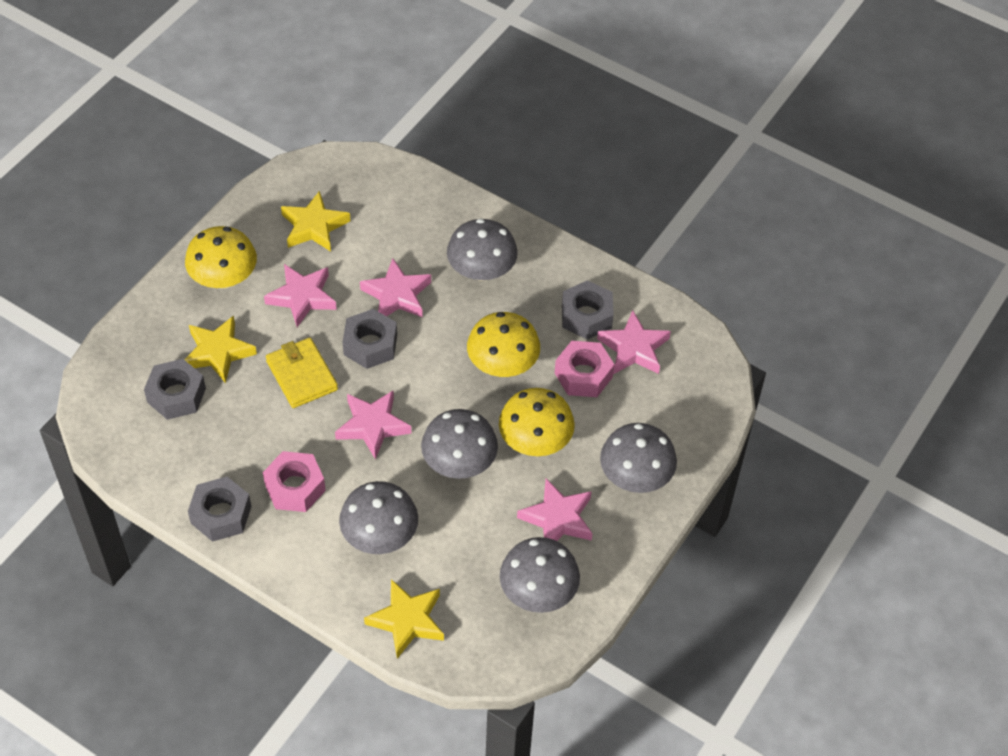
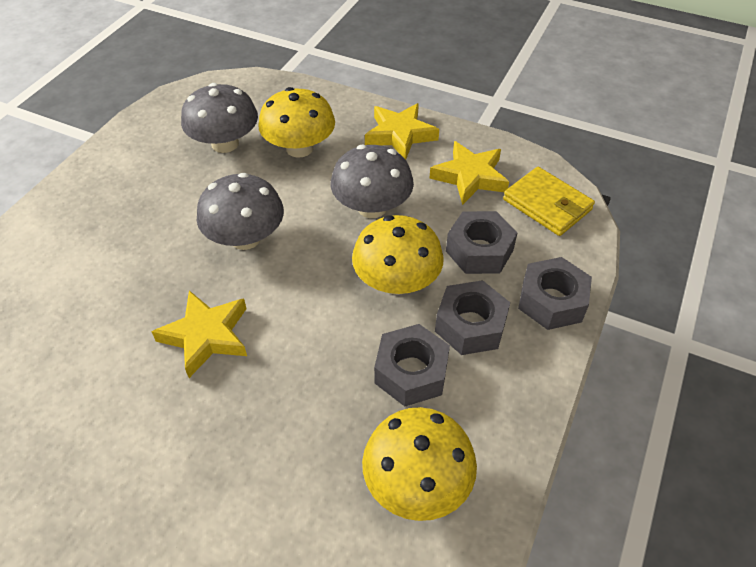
grey mushroom: [339,481,418,554] [421,409,498,479] [447,218,518,281] [500,537,580,613] [600,423,677,493] = 5 -> [181,83,258,153] [197,173,284,250] [331,145,414,218] = 3
pink nut: [263,451,326,512] [555,341,615,397] = 2 -> none = 0
pink star: [264,264,337,327] [335,391,411,460] [360,258,431,317] [517,478,593,541] [597,310,671,374] = 5 -> none = 0

